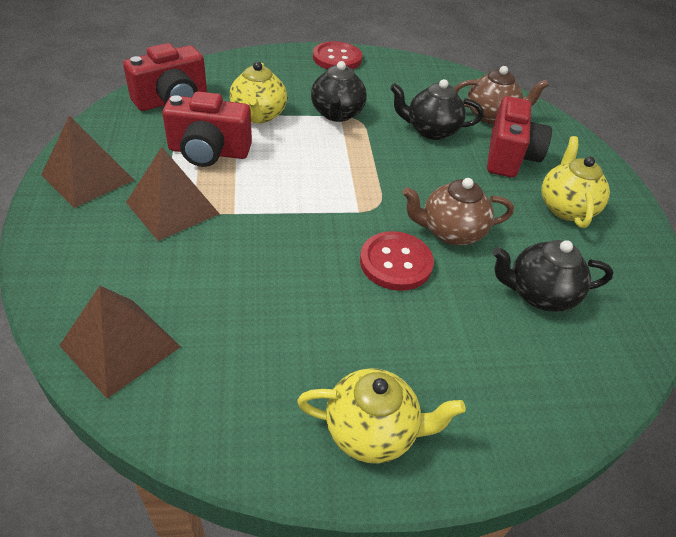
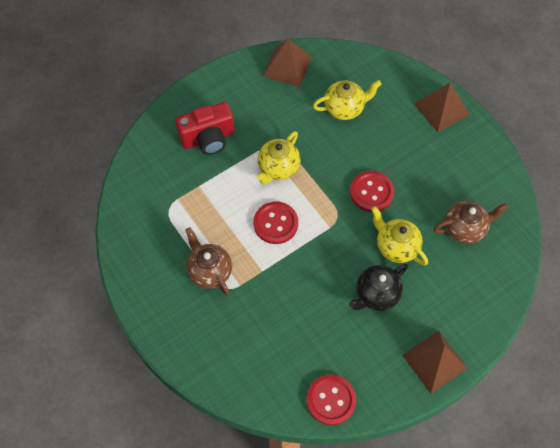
black teapot: [311,61,367,122] [390,79,484,140] [493,240,613,312] = 3 -> [349,263,408,311] = 1
red button: [313,41,362,69] [360,231,434,291] = 2 -> [253,201,298,244] [306,375,356,425] [350,171,394,212] = 3
red camera: [123,43,207,111] [162,91,252,167] [487,96,552,177] = 3 -> [175,102,235,155] = 1

